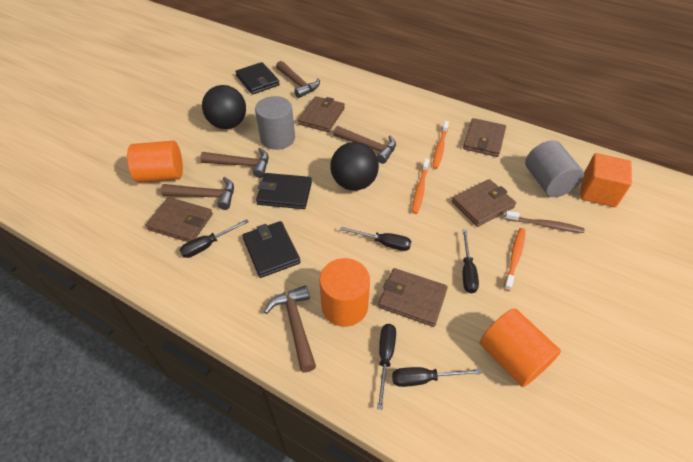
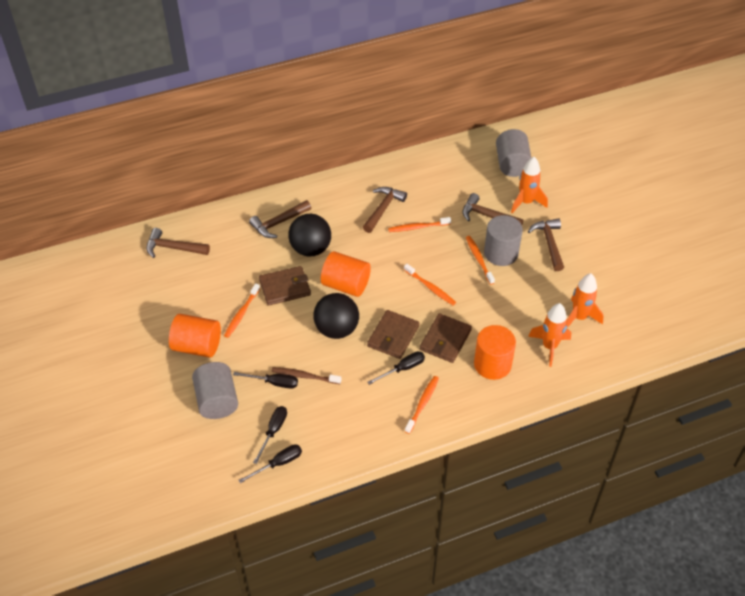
black screwdriver: [180,219,249,258] [340,227,411,251] [377,324,396,410] [392,367,482,387] [463,230,479,293] = 5 -> [233,372,298,389] [238,444,302,483] [253,406,287,464] [367,351,425,385] = 4
black wallet: [235,62,280,94] [242,221,300,278] [256,173,312,209] = 3 -> none = 0
brown wallet: [146,197,213,242] [298,96,345,132] [378,268,448,327] [452,179,516,227] [463,118,506,157] = 5 -> [259,266,311,306] [367,310,419,359] [420,313,472,363] = 3
grey cylinder: [255,96,295,150] [525,140,584,197] = 2 -> [192,362,238,419] [484,215,523,266] [496,129,531,177] = 3
orange cube: [580,153,632,207] = 1 -> none = 0
orange rocket: none = 0 -> [511,157,548,213] [528,303,571,367] [566,273,604,328] = 3
orange toothbrush: [412,158,430,214] [433,121,449,169] [504,228,526,291] = 3 -> [224,283,260,338] [388,217,451,232] [404,264,456,305] [405,376,439,434] [466,236,495,285] = 5

